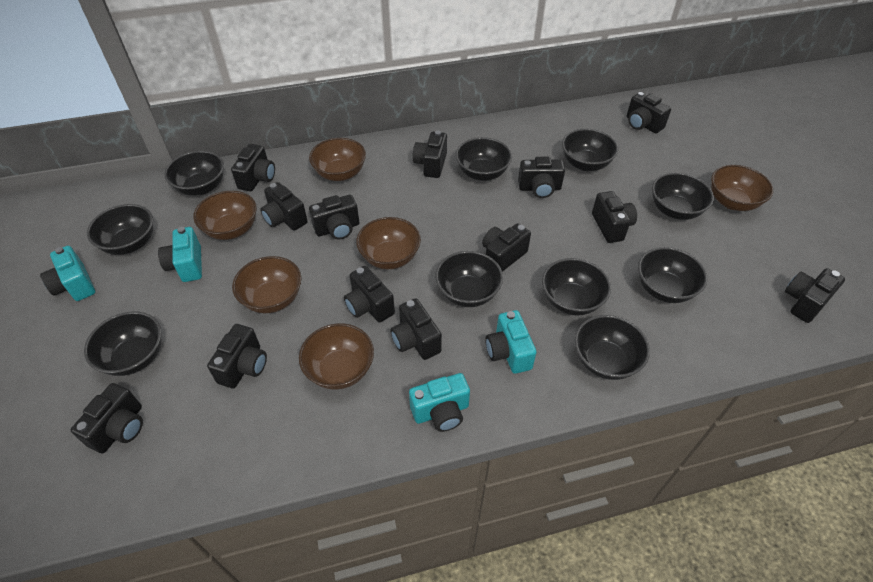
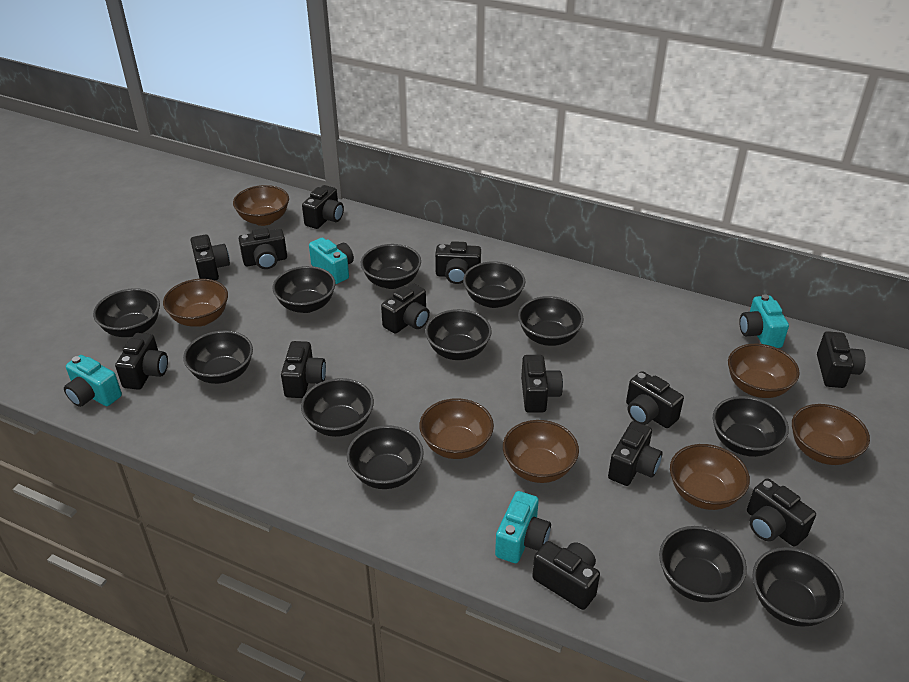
black bowl: [84,311,162,376] [87,204,153,255] [164,151,224,196] [436,251,503,307] [456,137,512,181] [542,258,611,316] [562,129,618,171] [575,315,650,380] [638,247,707,303] [652,173,714,220] = 10 -> [93,288,160,337] [183,330,253,384] [272,266,336,313] [301,378,374,437] [347,425,424,489] [361,244,421,289] [425,309,492,360] [463,261,525,308] [518,296,584,346] [659,526,747,602] [713,396,789,457] [752,547,843,627] = 12
brown bowl: [193,191,257,240] [232,256,301,313] [299,324,374,389] [309,138,366,181] [356,217,421,269] [711,165,773,211] = 6 -> [163,279,228,327] [233,185,289,226] [419,398,494,459] [503,420,579,483] [670,444,750,510] [728,344,800,398] [792,404,870,465] = 7

